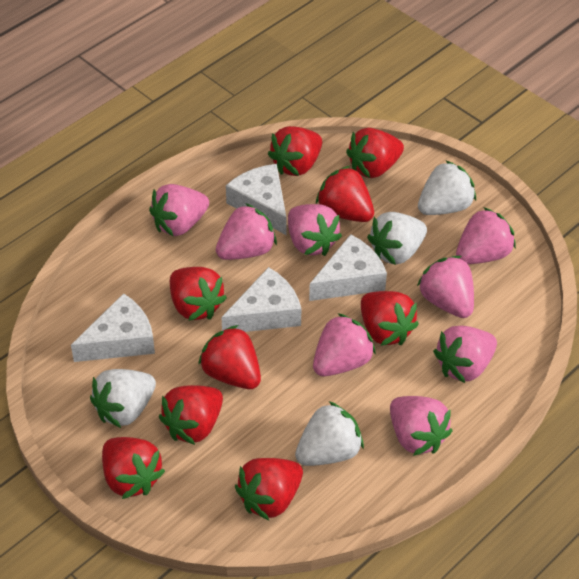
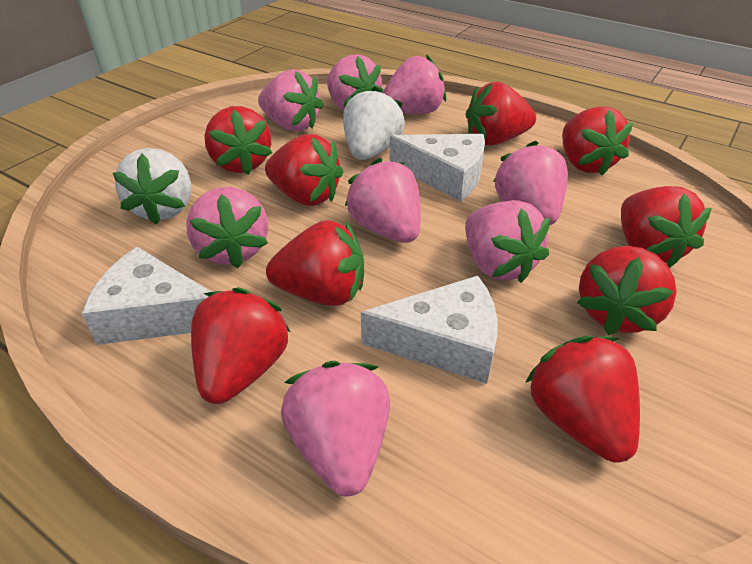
white cheese: [71,293,155,362] [221,267,301,332] [226,164,287,235] [309,234,387,301] = 4 -> [81,247,211,345] [361,276,498,384] [389,134,485,202] = 3
white strawberry: [90,369,156,428] [295,401,364,466] [367,212,427,265] [418,160,476,215] = 4 -> [113,148,191,225] [343,87,405,160] = 2

